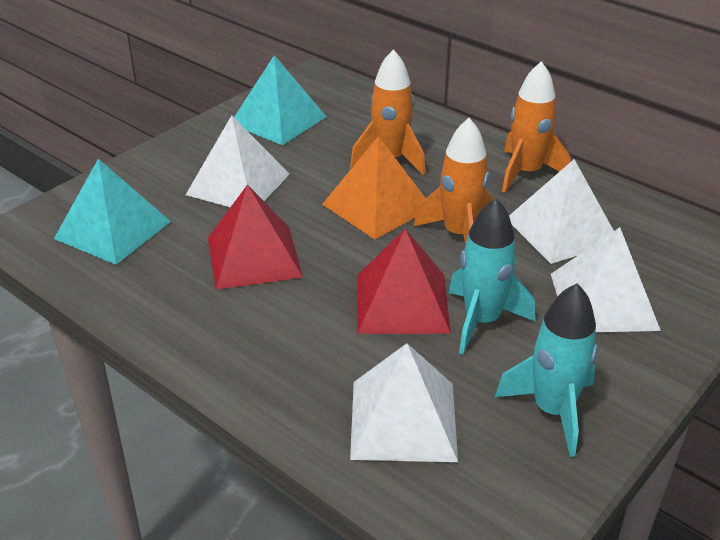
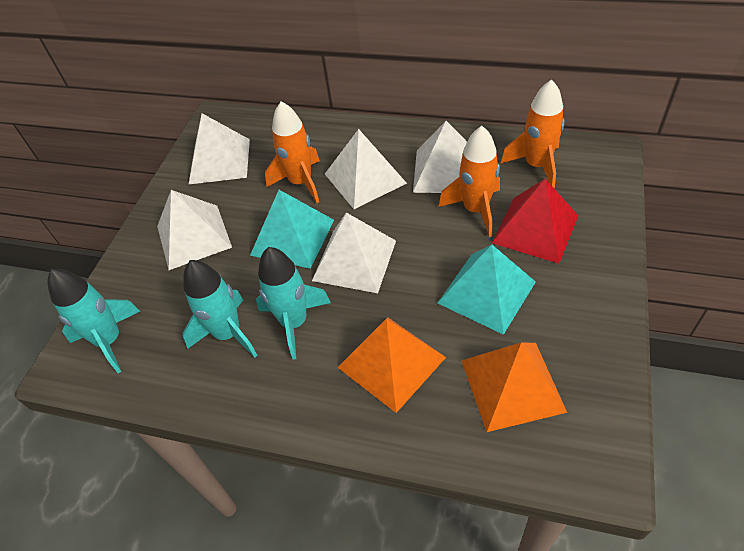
orange pyramid: [322,136,426,239] = 1 -> [338,317,446,413] [461,342,567,432] = 2
red pyramid: [208,185,303,290] [357,229,451,334] = 2 -> [492,179,578,264] = 1
turquoise rocket: [449,198,535,355] [495,283,598,457] = 2 -> [47,269,140,373] [183,260,258,358] [256,247,331,360] = 3
white pyramid: [186,115,290,207] [350,343,458,462] [509,159,614,264] [551,227,661,332] = 4 -> [157,190,232,270] [189,113,250,184] [312,213,396,293] [325,129,407,209] [413,121,467,193] = 5

